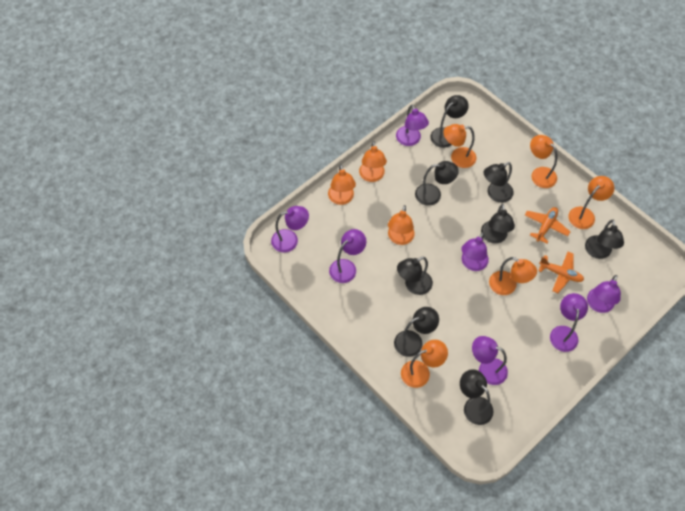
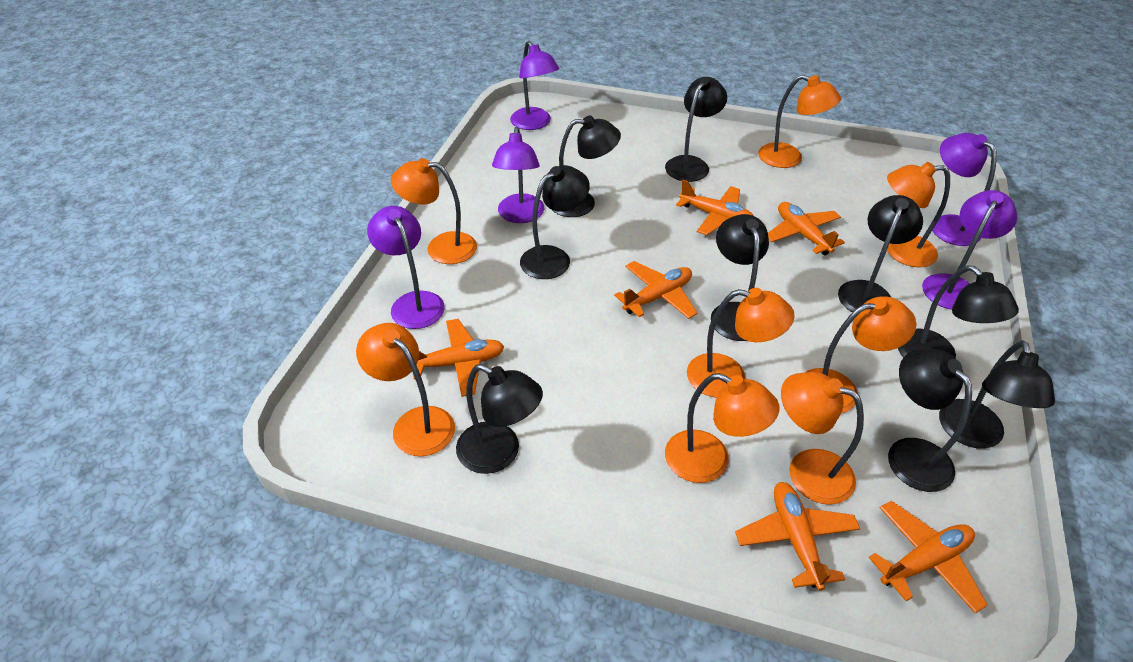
black lamp: [394,307,439,357] [397,256,433,295] [415,161,459,206] [430,95,469,148] [460,369,493,425] [481,204,515,244] [484,162,513,203] [585,220,624,259] = 8 -> [456,364,543,474] [520,165,590,279] [552,116,621,217] [665,77,727,182] [711,214,769,341] [838,195,923,312] [888,348,972,492] [898,266,1019,359] [939,340,1055,449] = 9
orange plane: [525,207,570,244] [538,252,584,293] = 2 -> [413,319,505,397] [614,261,698,319] [676,179,754,235] [735,482,860,591] [768,202,845,255] [869,501,988,613] = 6
purple lamp: [271,206,309,253] [329,229,366,283] [396,105,429,146] [461,232,489,271] [472,336,508,385] [550,293,588,352] [587,275,621,313] = 7 -> [367,206,445,329] [492,127,545,223] [510,41,559,130] [922,190,1017,310] [931,133,997,246] = 5

